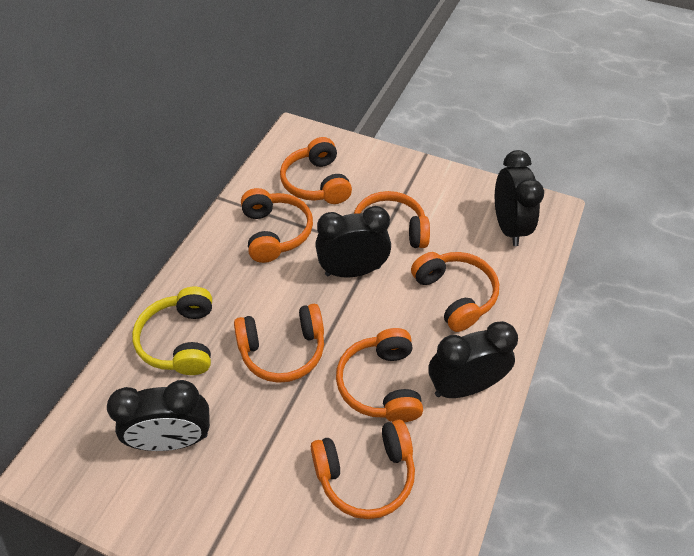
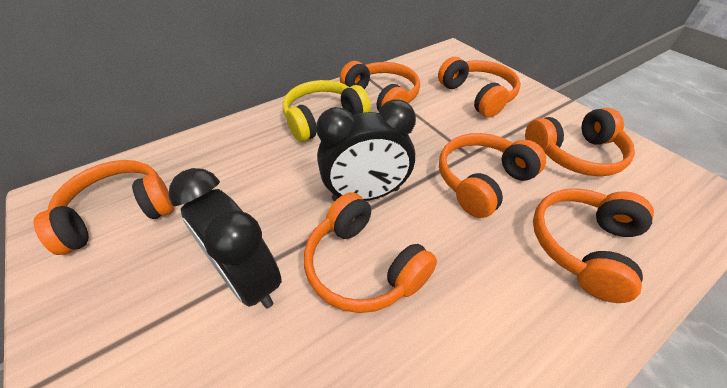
black clock: [107,380,210,451] [315,206,391,278] [428,321,518,398] [495,150,544,246] = 4 -> [169,168,282,308] [316,99,416,201] = 2

